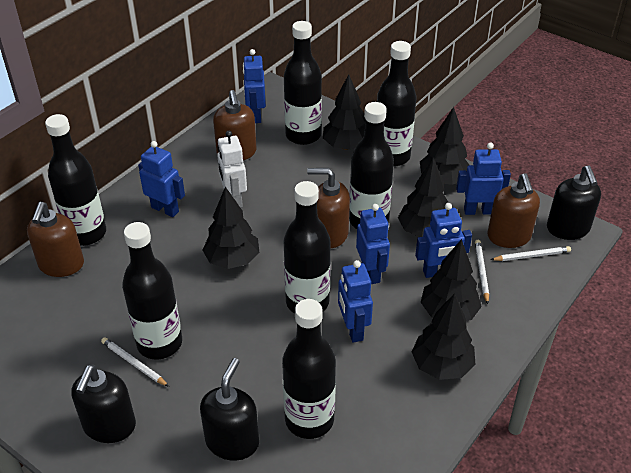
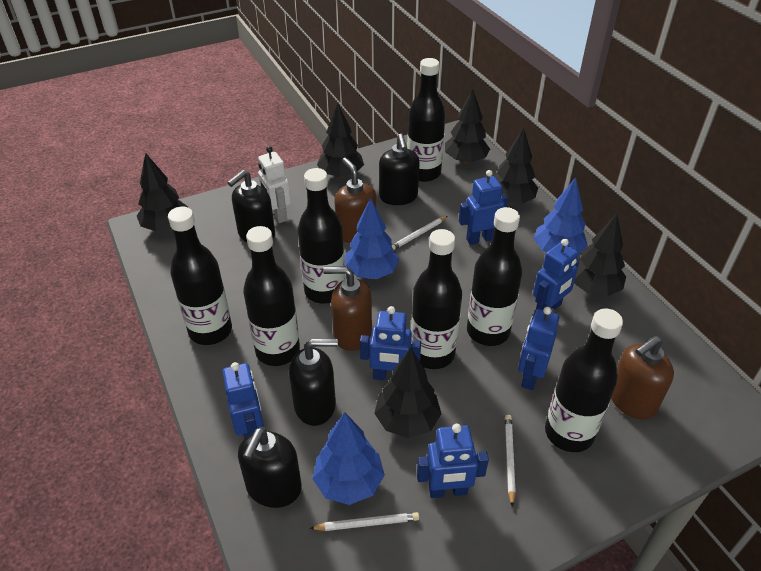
black soap dispenser: [71,364,136,443] [200,358,259,461] [547,165,601,240] = 3 -> [227,170,275,242] [238,427,302,508] [289,339,338,426] [379,134,420,205] = 4
blue tree: none = 0 -> [312,412,385,505] [345,198,399,279] [534,177,588,255] = 3
brown soap dispenser: [27,202,84,277] [213,90,257,160] [307,168,350,248] [487,173,540,248] = 4 -> [323,266,372,351] [334,158,376,243] [611,336,674,419] = 3

